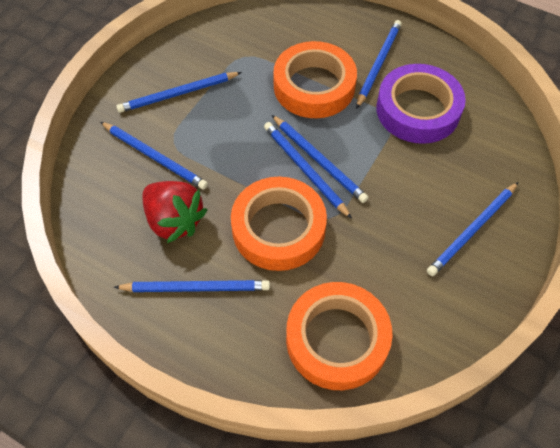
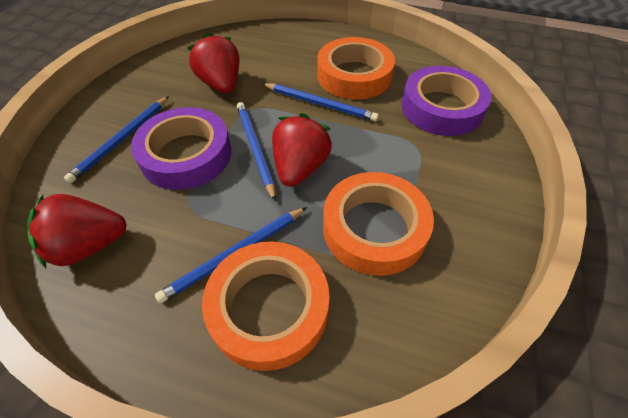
blue pencil: [100,122,208,190] [114,280,270,292] [116,72,242,113] [264,122,352,219] [272,115,368,203] [356,20,402,109] [427,182,518,276] = 7 -> [64,96,169,183] [155,207,307,304] [237,102,276,201] [263,83,379,122] = 4
purple tape: [376,64,466,144] = 1 -> [131,107,231,190] [402,66,492,136] = 2
red strawberry: [142,181,207,243] = 1 -> [27,194,127,268] [188,32,240,93] [272,113,332,187] = 3

